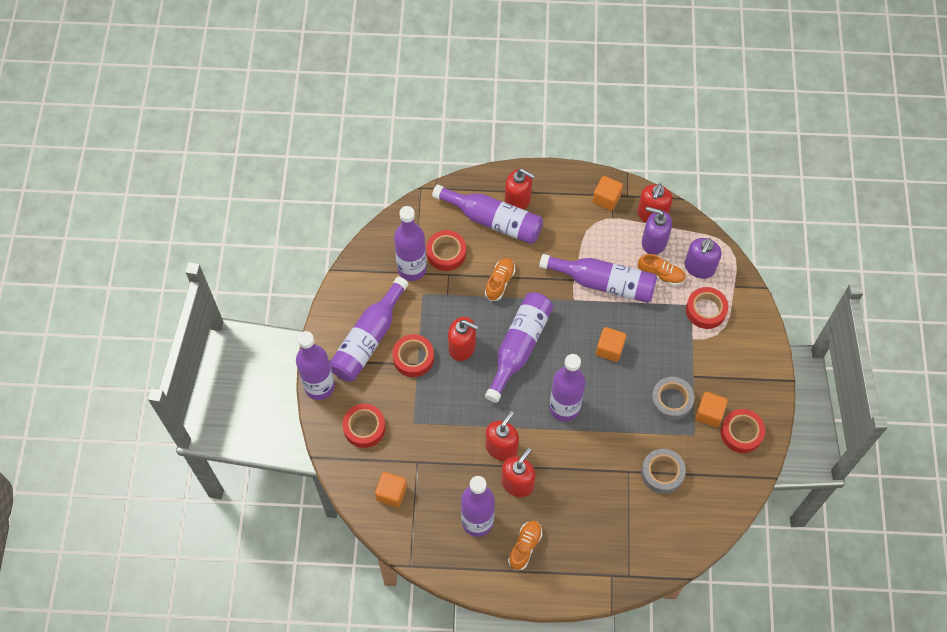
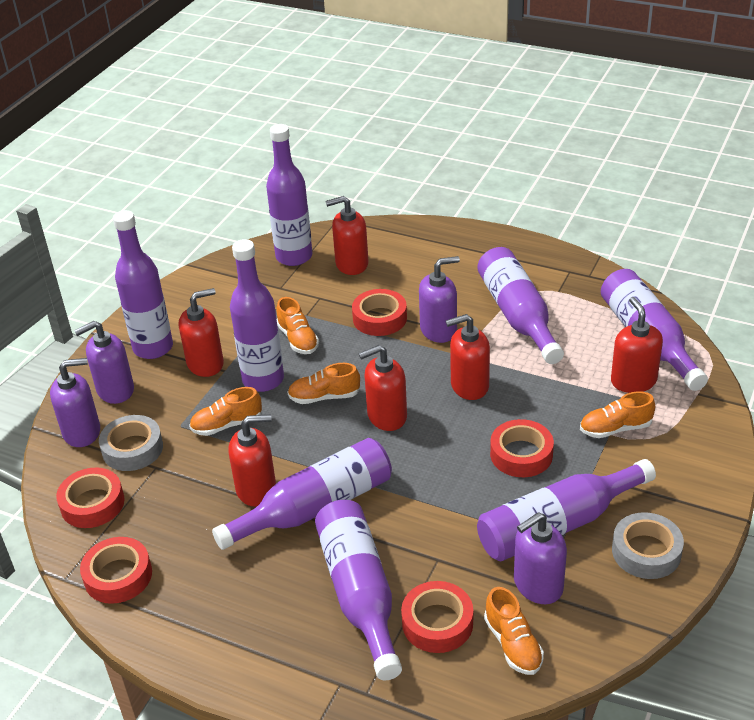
orange cube: [375,472,407,507] [593,176,623,211] [596,327,626,362] [695,392,728,427] = 4 -> none = 0
orange shoe: [485,258,515,301] [508,521,542,570] [638,254,686,286] = 3 -> [189,387,262,436] [276,297,319,354] [287,363,360,404] [484,587,544,675] [580,391,655,438] = 5
purple soap dispenser: [642,207,672,255] [685,238,721,279] = 2 -> [50,358,100,447] [74,321,134,404] [419,256,460,343] [514,512,567,604] = 4
red soap dispenser: [448,317,478,361] [485,411,519,461] [501,448,536,497] [505,169,535,210] [637,184,673,223] = 5 -> [179,288,224,377] [229,414,276,507] [326,196,369,275] [359,345,407,431] [446,314,490,400] [611,297,663,393] = 6

